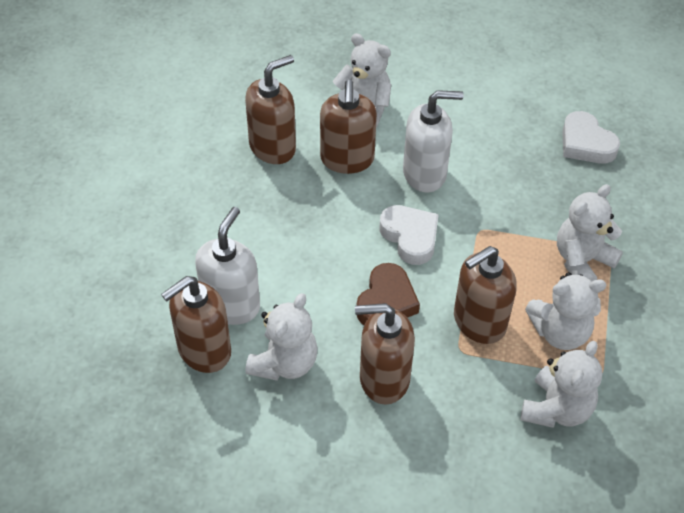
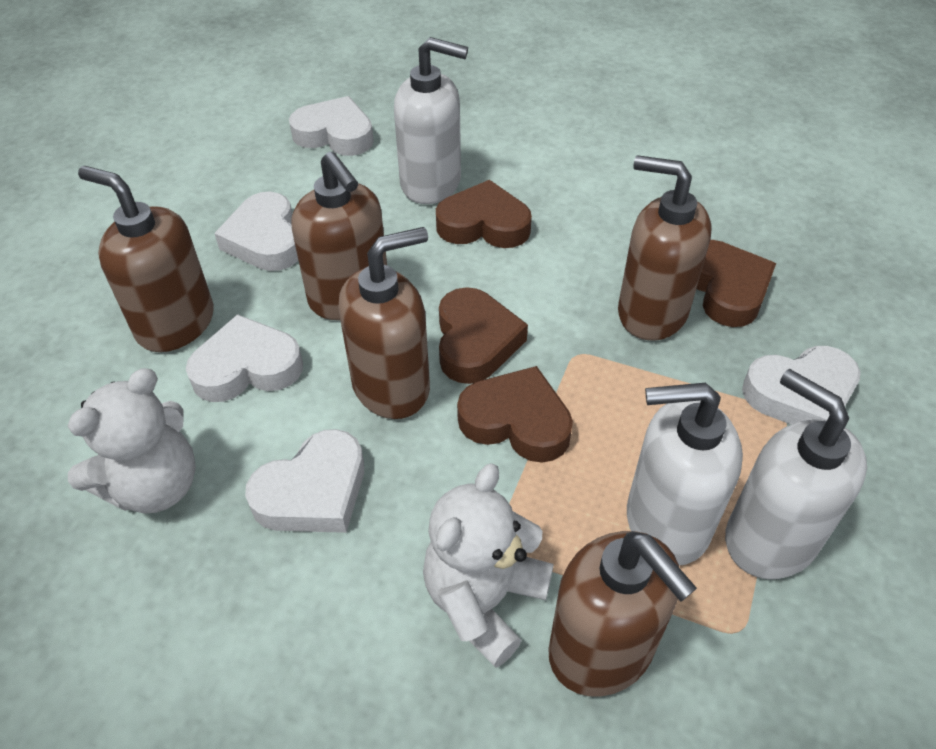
brown heart: [356,263,420,325] = 1 -> [436,180,532,248] [439,287,528,384] [457,366,573,463] [697,240,776,327] = 4
white heart: [379,205,439,265] [562,111,620,164] = 2 -> [186,314,303,402] [214,192,298,271] [245,429,364,533] [289,96,374,156] [742,346,861,425] = 5
white soap dispenser: [195,207,260,325] [403,90,464,192] = 2 -> [394,37,468,204] [627,383,743,565] [725,369,867,579] = 3
white teddy bear: [245,293,318,381] [333,33,391,128] [520,341,602,428] [525,272,606,350] [557,184,623,281] = 5 -> [68,368,196,514] [423,463,554,668] = 2

